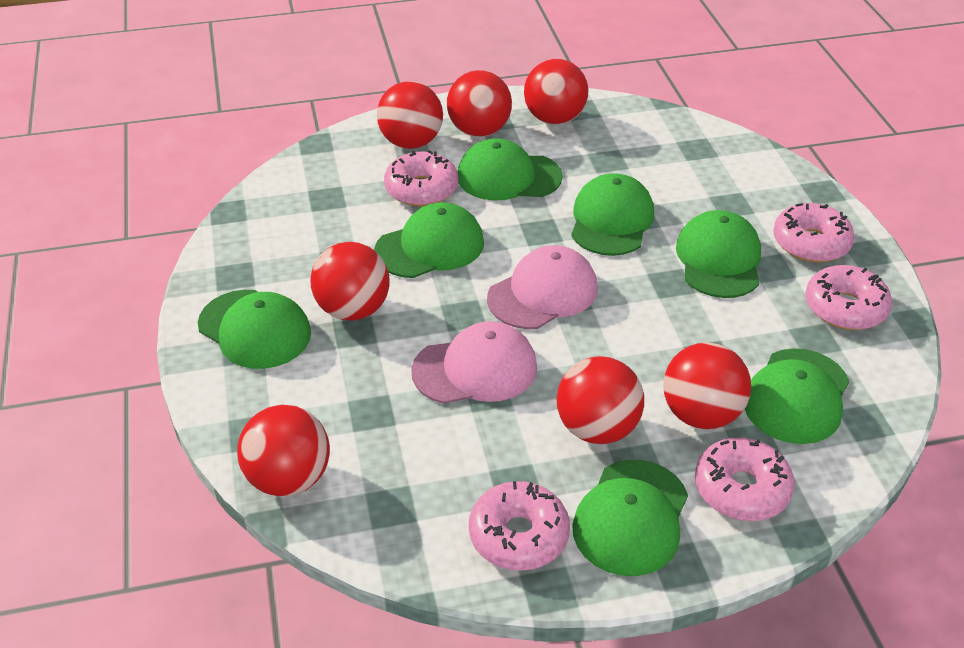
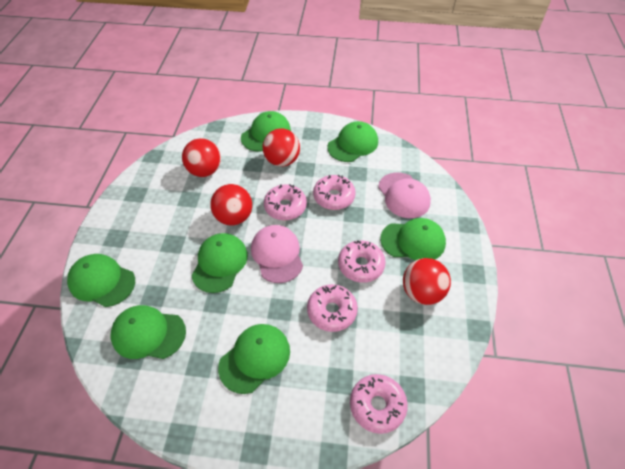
red ball: [237,405,330,496] [310,242,390,320] [377,81,443,149] [447,70,512,137] [524,59,588,125] [556,356,644,444] [663,342,751,429] = 7 -> [182,138,221,177] [210,184,252,225] [262,128,300,167] [403,258,451,305] = 4

